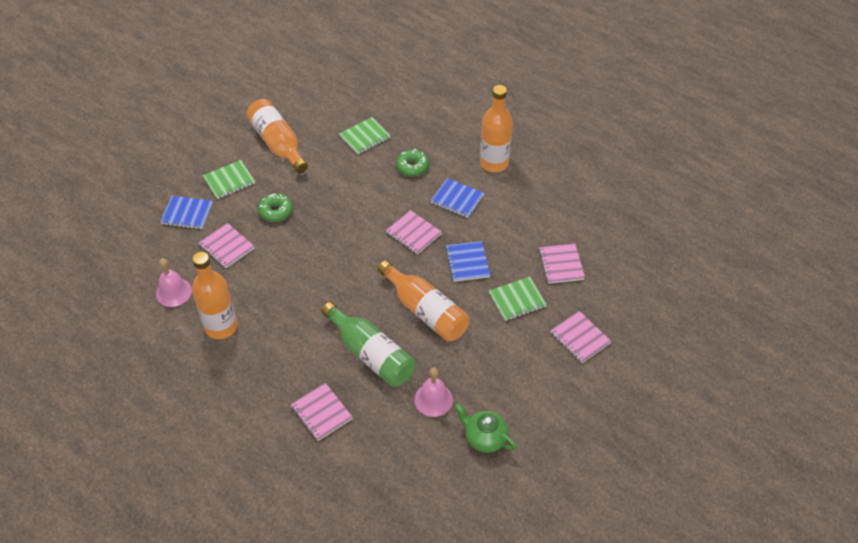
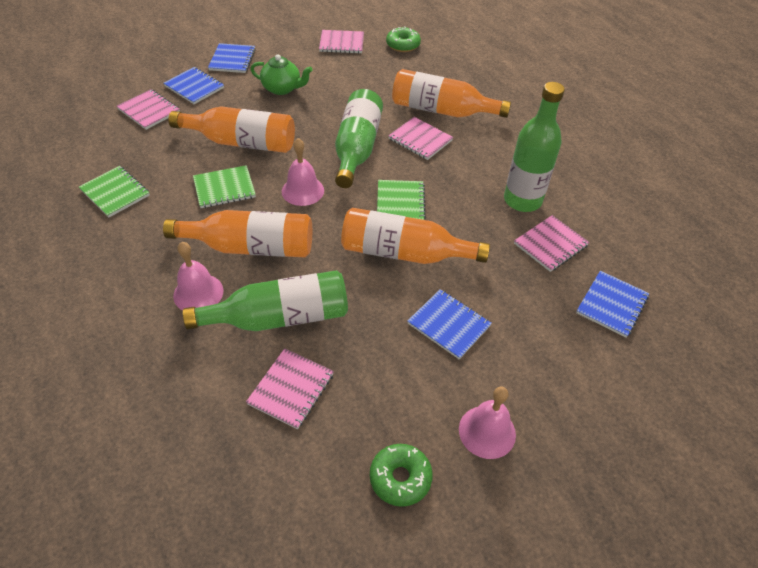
blue notebook: [160,196,213,229] [431,178,484,218] [445,241,490,282] = 3 -> [163,67,224,104] [208,43,256,73] [408,289,492,360] [576,271,649,338] = 4
green bottle: [321,302,415,387] = 1 -> [183,270,348,331] [335,89,383,188] [504,82,565,212] = 3
pink bell: [156,258,192,307] [414,367,453,417] = 2 -> [173,242,224,311] [282,138,324,206] [459,386,516,459] = 3

